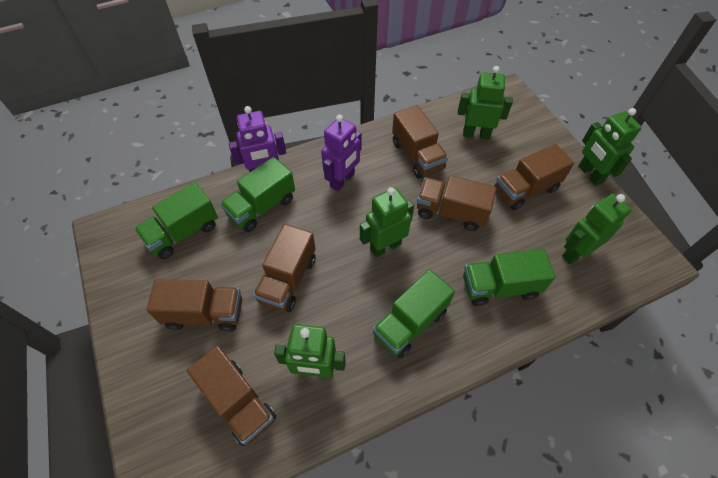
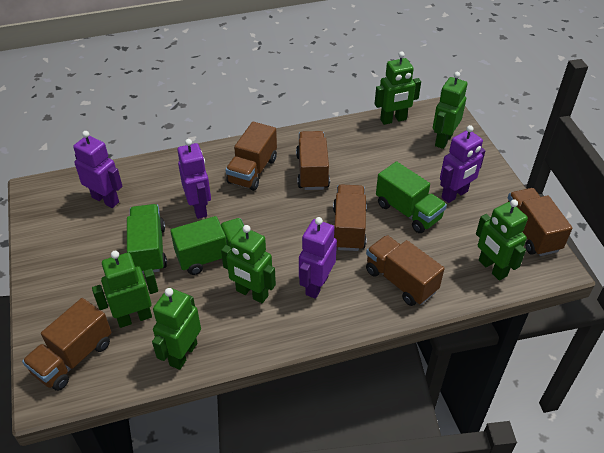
green robot: [274,324,346,378] [360,187,414,257] [458,66,513,139] [562,194,631,264] [579,108,642,186] = 5 -> [92,251,158,328] [152,288,201,370] [221,225,276,303] [375,52,421,125] [433,72,467,149] [476,200,528,281] = 6
green truck: [134,182,218,259] [220,157,295,232] [373,270,455,358] [463,249,555,306] = 4 -> [127,204,167,274] [170,216,244,275] [376,161,447,233] = 3
purple robot: [229,106,286,172] [321,114,362,191] = 2 -> [73,131,123,208] [177,139,211,219] [299,217,337,299] [440,125,485,203] = 4

